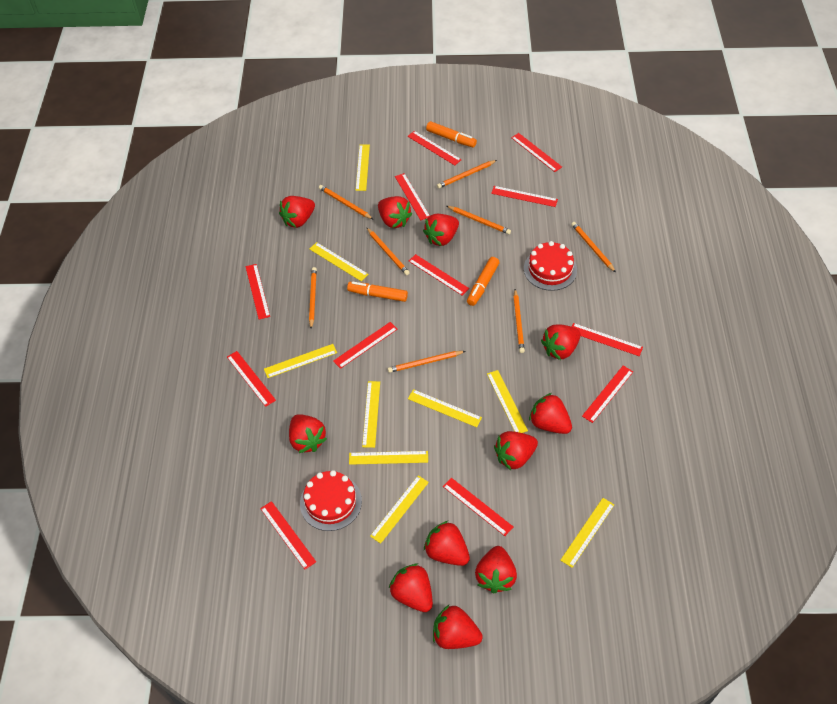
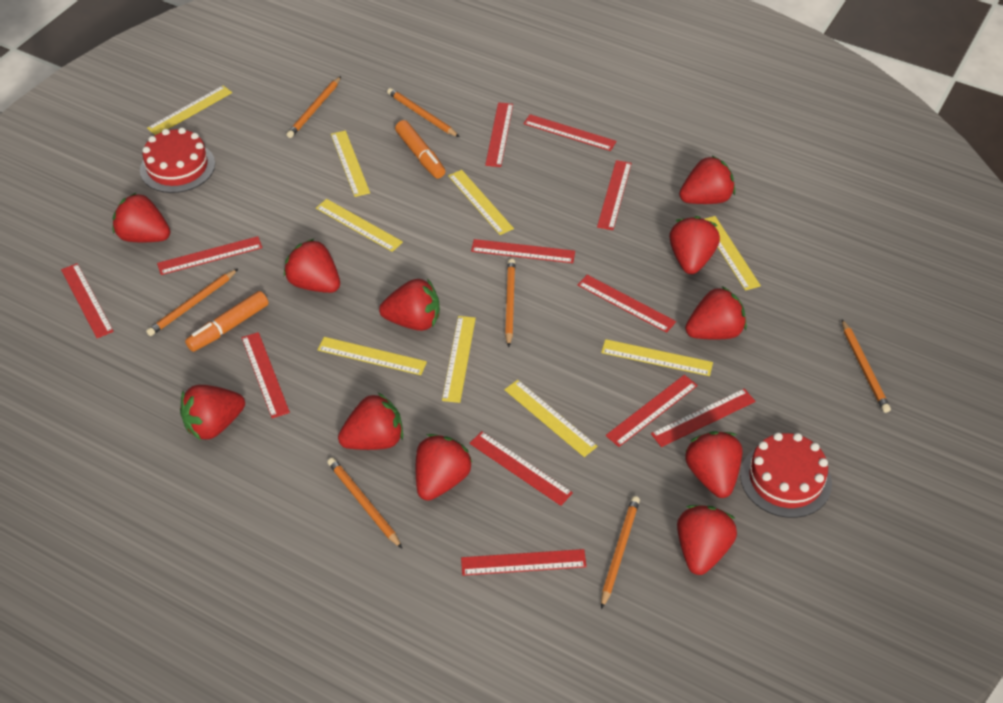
orange marker: [347,281,408,302] [426,121,477,148] [467,257,499,306] = 3 -> [185,291,269,352] [395,120,445,178] = 2
orange pencil: [309,267,317,329] [319,185,373,219] [366,227,410,275] [388,351,465,373] [437,160,497,188] [447,206,511,234] [513,289,525,353] [571,222,616,273] = 8 -> [146,269,238,336] [286,76,341,138] [327,458,402,548] [387,88,459,137] [505,259,515,348] [601,496,640,609] [842,319,891,413] = 7

